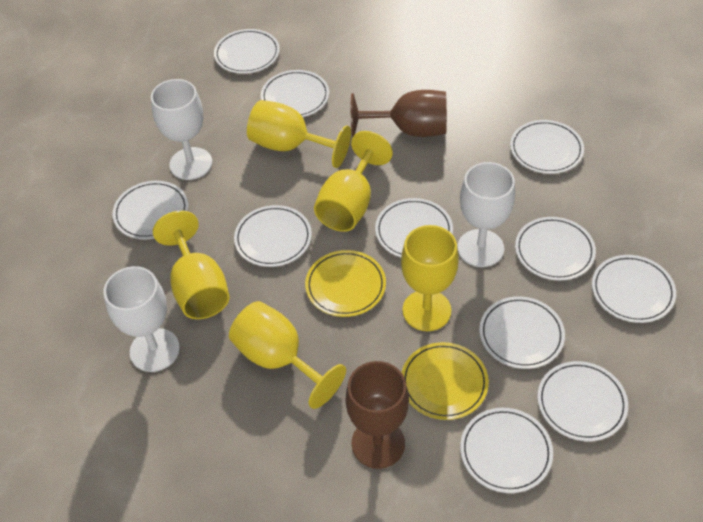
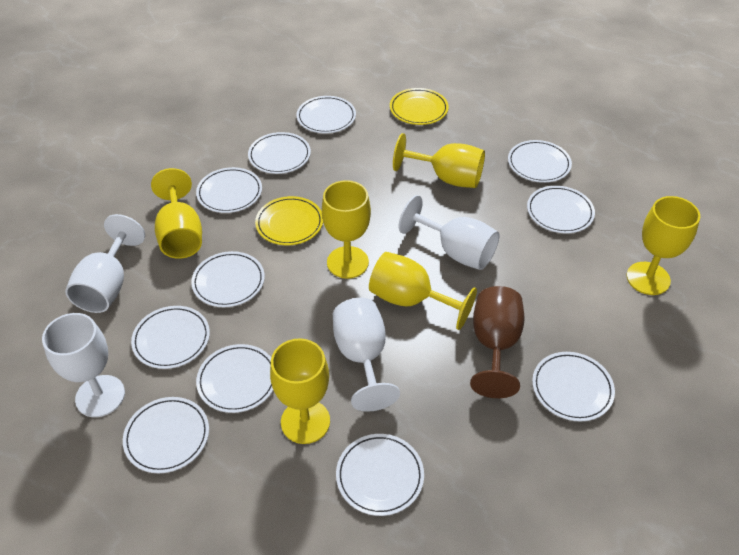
brown goblet: [346,361,409,469] [351,90,447,137] = 2 -> [470,286,524,398] = 1
white goblet: [104,266,180,372] [151,79,212,180] [457,162,515,267] = 3 -> [42,313,125,417] [65,214,145,313] [333,298,400,412] [399,195,500,270] = 4
yellow goblet: [153,211,230,319] [229,301,346,409] [247,100,351,168] [314,131,393,232] [401,225,459,331] = 5 -> [151,168,202,259] [270,338,330,444] [322,180,371,279] [369,252,477,330] [393,133,485,188] [627,196,700,295] = 6

